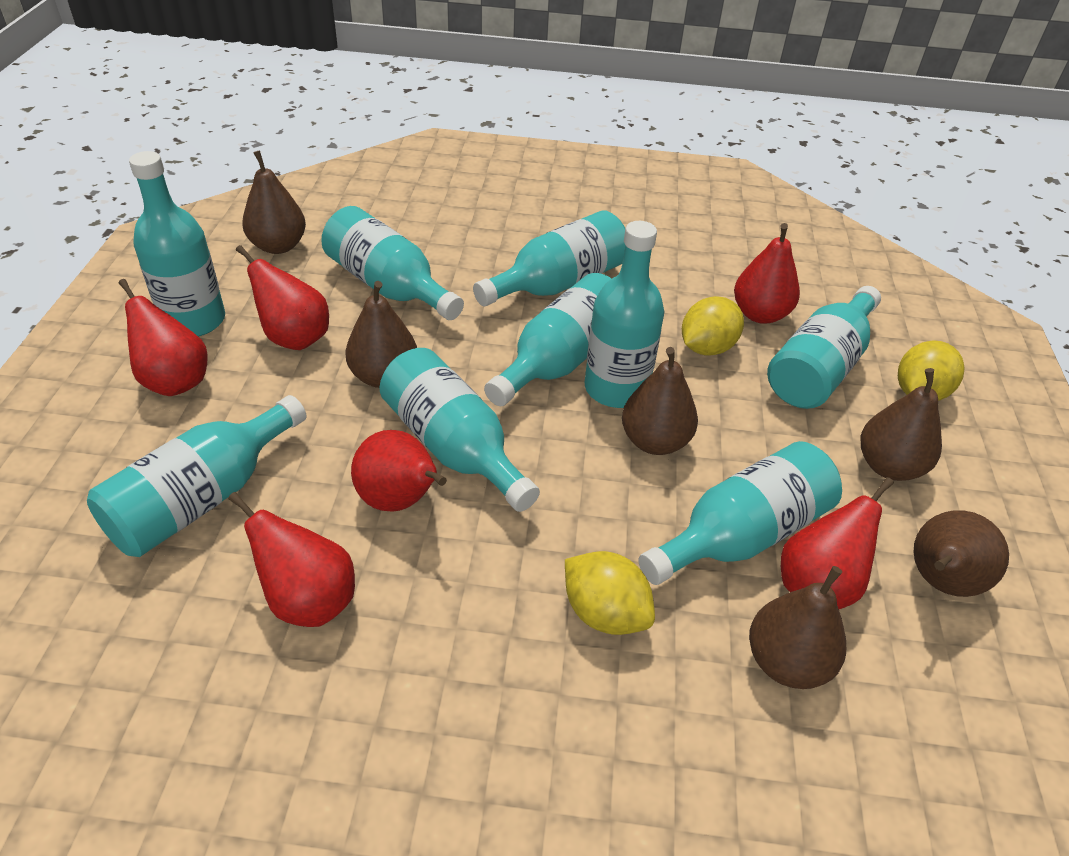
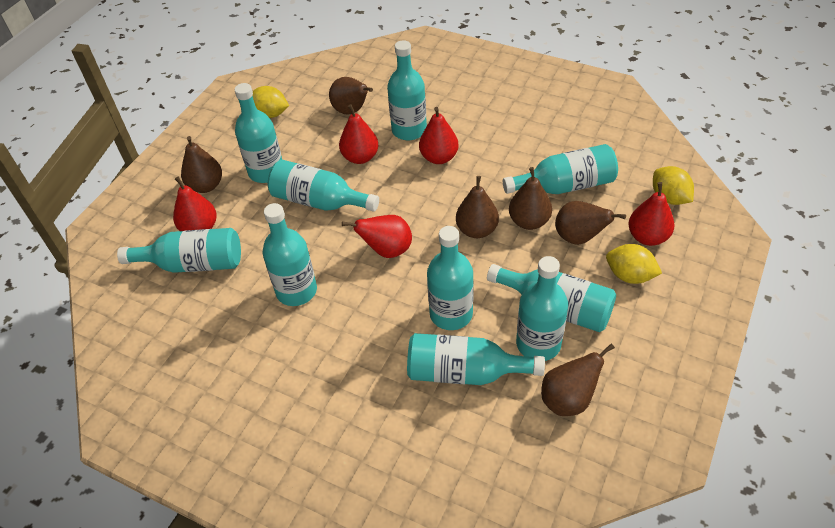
red pear: [118,279,208,396] [228,492,355,627] [236,245,329,350] [351,430,447,512] [734,223,800,324] [781,477,894,609] = 6 -> [173,176,217,231] [339,104,378,164] [342,215,412,258] [419,107,459,164] [628,182,675,246] = 5
turquoise bottle: [87,395,306,557] [129,151,225,337] [321,206,464,320] [379,348,540,512] [473,210,625,306] [484,273,611,406] [585,221,664,408] [638,441,842,585] [767,286,881,409] = 9 -> [117,228,241,273] [235,83,282,183] [262,203,317,306] [268,160,379,212] [387,40,427,140] [407,333,545,385] [427,226,474,330] [487,264,616,332] [503,144,618,194] [516,256,568,361] = 10

